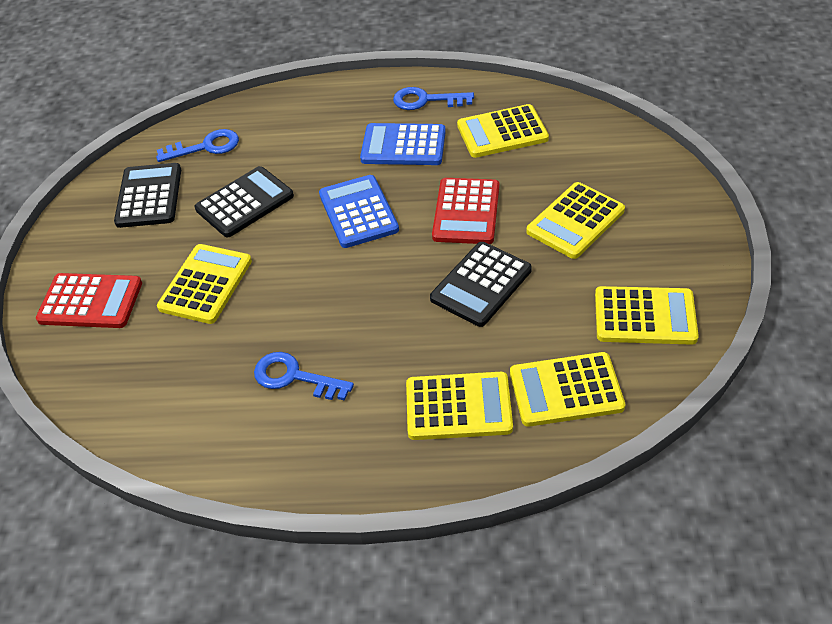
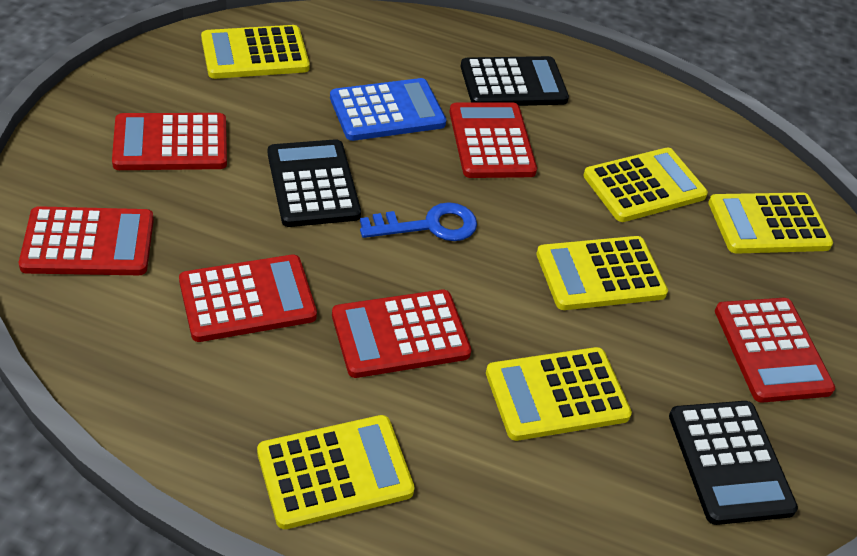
blue calculator: [319,175,399,248] [360,123,446,165] = 2 -> [330,78,446,141] = 1
blue key: [156,129,239,162] [254,352,354,401] [393,87,474,110] = 3 -> [360,202,477,241] = 1
red calculator: [36,273,142,328] [432,178,499,244] = 2 -> [19,206,154,275] [112,113,227,170] [179,255,317,342] [332,290,471,378] [449,103,537,178] [715,298,835,403] = 6

